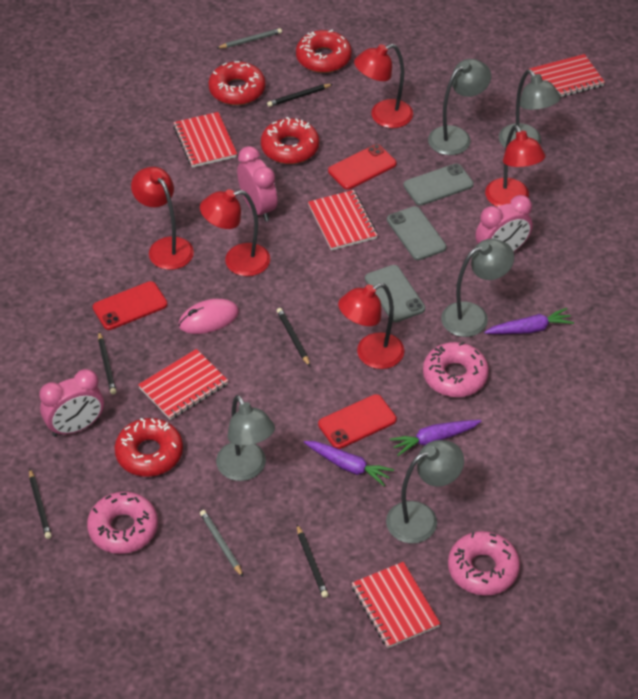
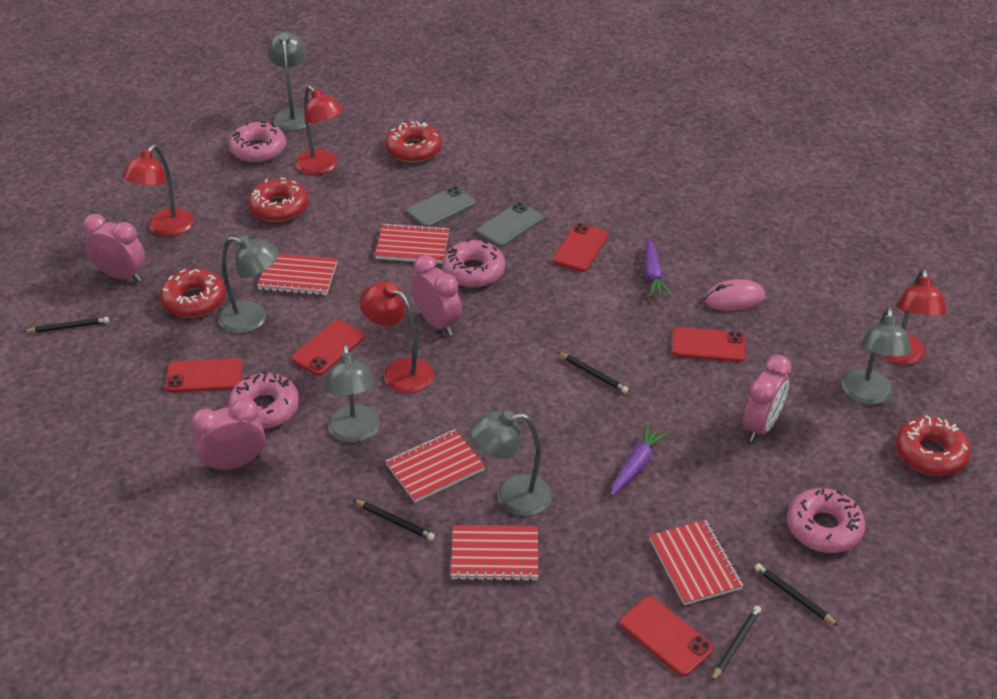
grey pencil: [200,510,243,577] [217,28,282,48] = 2 -> none = 0
grey phone: [365,265,425,322] [387,206,447,260] [403,164,474,206] = 3 -> [407,186,476,227] [477,202,543,247] = 2
pink clock: [39,369,104,437] [237,146,278,221] [475,195,533,252] = 3 -> [83,214,145,282] [191,398,265,472] [412,255,462,336] [743,355,792,442] = 4
pink donut: [87,492,158,554] [423,342,489,397] [448,531,520,595] = 3 -> [228,371,299,429] [229,121,286,162] [442,239,505,287] [787,488,865,553] = 4
purple carrot: [304,441,394,486] [390,420,482,456] [484,308,574,334] = 3 -> [611,424,669,496] [644,238,671,297] = 2
red lamp: [131,167,194,270] [200,189,270,276] [338,283,405,369] [354,44,413,128] [485,125,545,207] = 5 -> [122,145,194,236] [296,86,344,175] [359,281,434,393] [880,269,947,365] = 4
red phone: [93,281,168,330] [318,394,397,449] [328,144,397,190] = 3 -> [165,358,243,392] [291,320,365,376] [553,223,608,272] [620,596,713,677] [672,327,745,362] = 5

